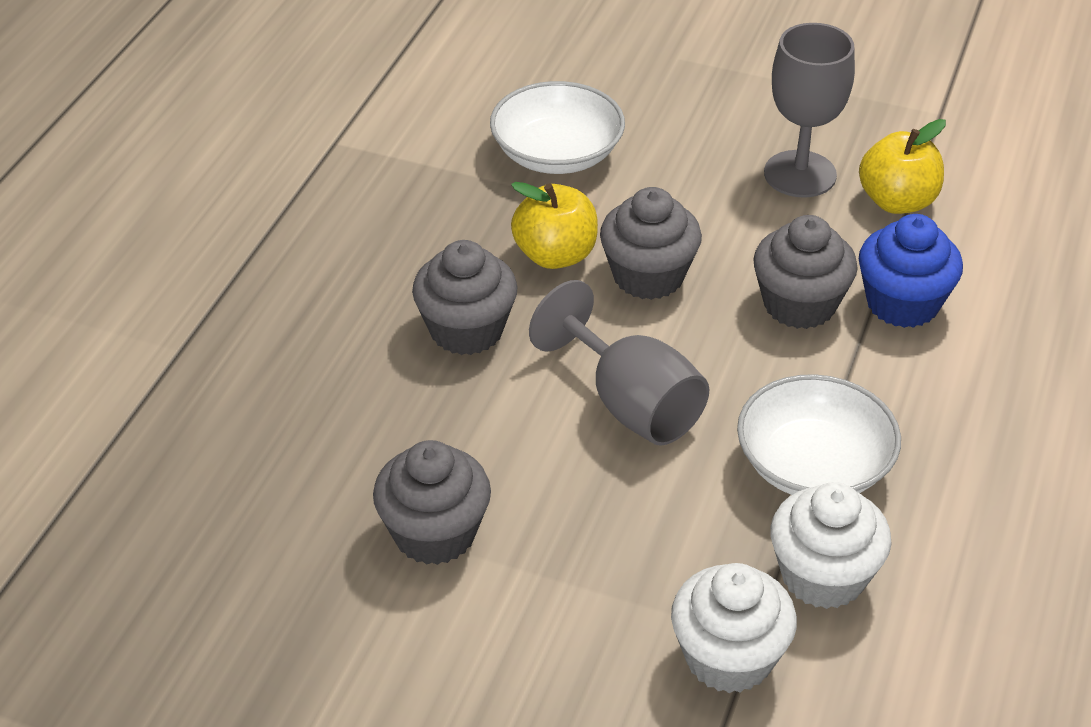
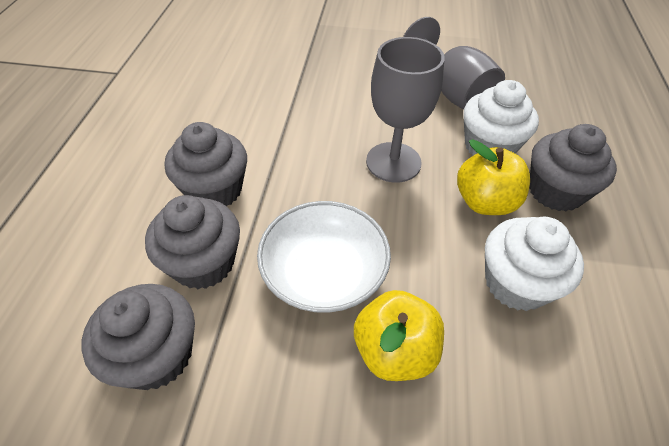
blue cupcake: [859,214,963,328] = 1 -> none = 0
white bowl: [490,81,625,174] [737,374,901,495] = 2 -> [257,201,391,313] = 1

